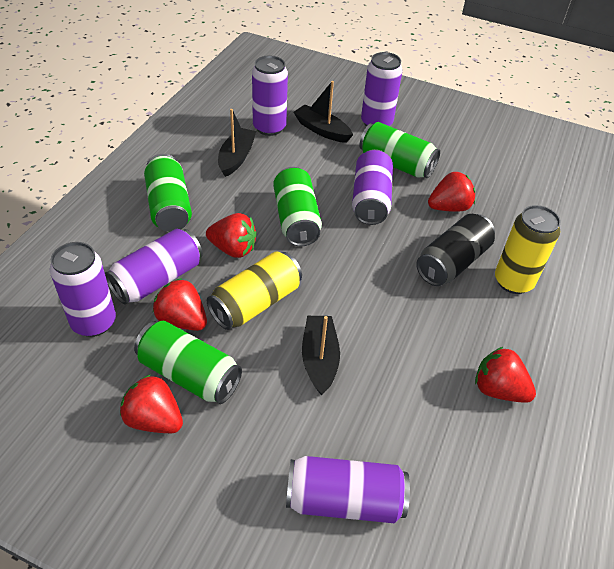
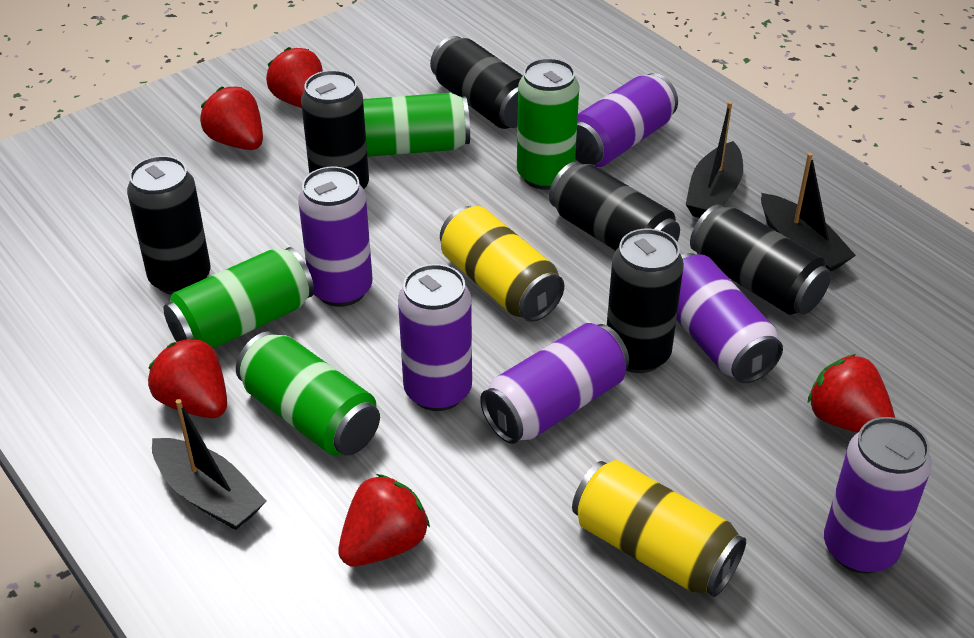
black can: [416,214,495,286] = 1 -> [127,156,211,295] [301,70,369,189] [430,36,523,129] [549,162,680,251] [607,229,684,373] [690,204,831,315] = 6

